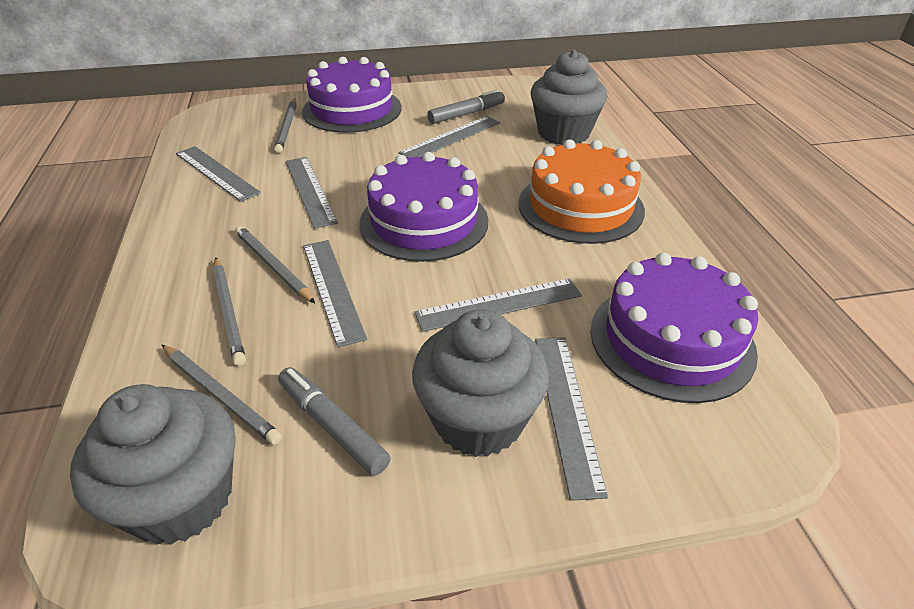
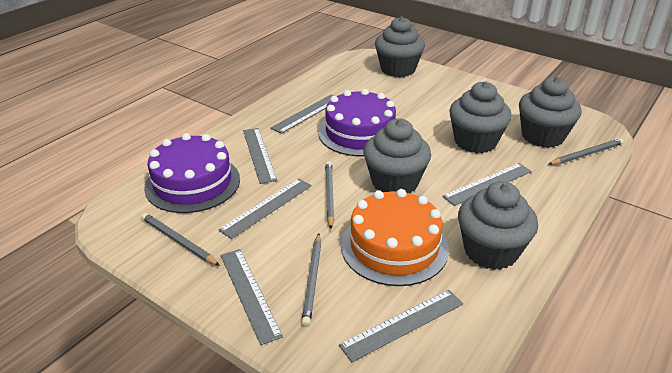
grey cupcake: [70,384,236,545] [412,309,549,457] [531,50,607,145] = 3 -> [364,119,431,193] [375,16,425,77] [449,81,512,153] [458,181,538,270] [519,77,582,148] = 5
grey marker: [278,367,390,476] [427,89,505,124] = 2 -> none = 0
purple cake: [302,57,402,133] [359,152,488,262] [591,253,758,403] = 3 -> [144,133,240,213] [318,89,396,156] = 2

